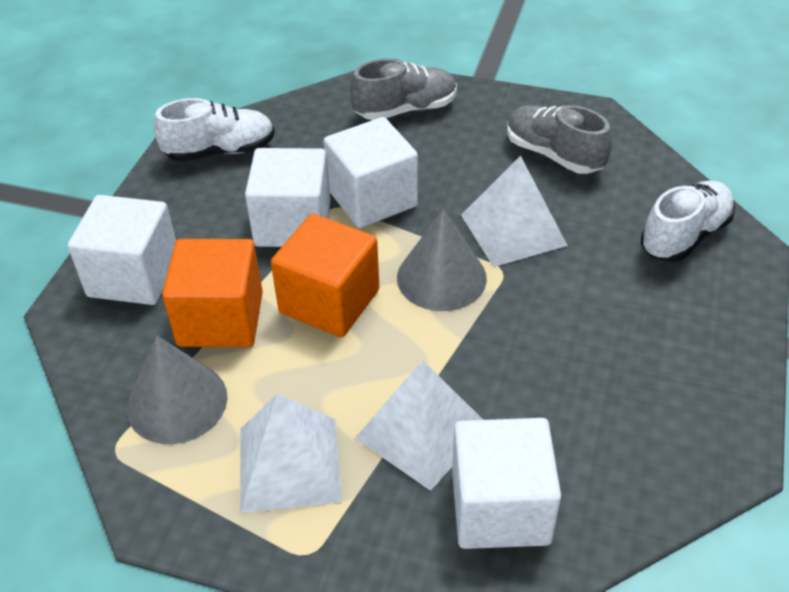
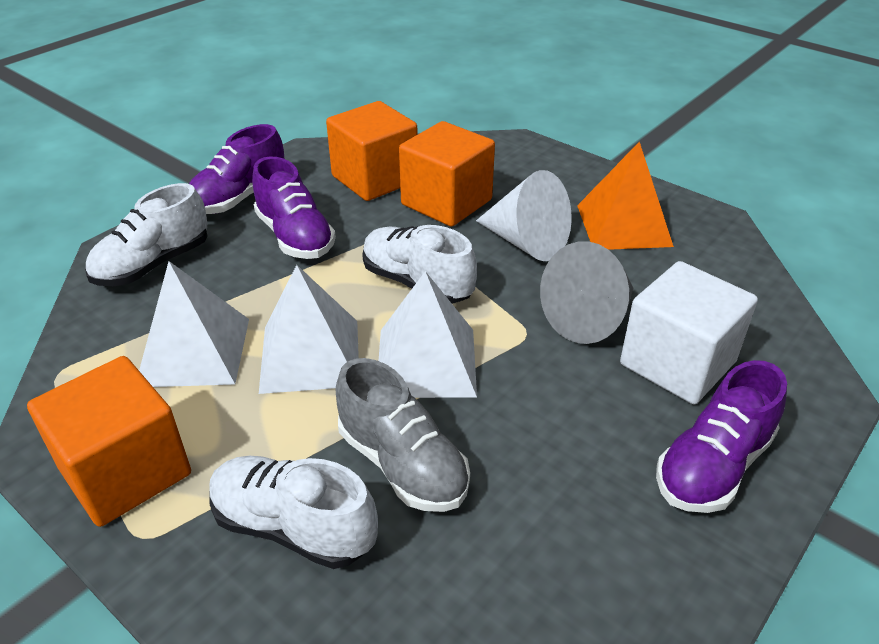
grey cone: [127,336,228,444] [397,209,487,311] = 2 -> [540,241,634,344] = 1
grey shoe: [350,58,457,120] [507,105,612,174] = 2 -> [336,358,470,512] = 1
orange cube: [162,239,263,347] [271,214,379,337] = 2 -> [27,356,191,527] [326,101,418,201] [399,121,495,227] = 3
orange pyramid: none = 0 -> [577,141,674,250] = 1
purple shoe: none = 0 -> [189,124,284,214] [252,157,336,259] [656,360,787,513] = 3
white cone: none = 0 -> [476,170,572,261] = 1
white cube: [68,195,176,305] [245,148,331,247] [323,117,418,228] [452,418,561,549] = 4 -> [620,261,758,404] = 1
white shoe: [154,98,275,162] [641,181,735,262] = 2 -> [85,183,208,286] [209,456,378,569] [362,225,477,304] = 3

